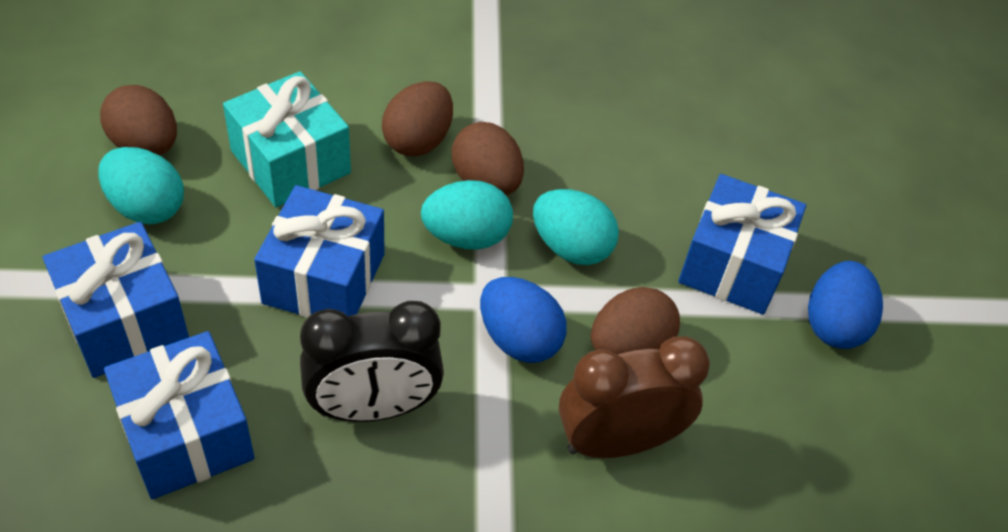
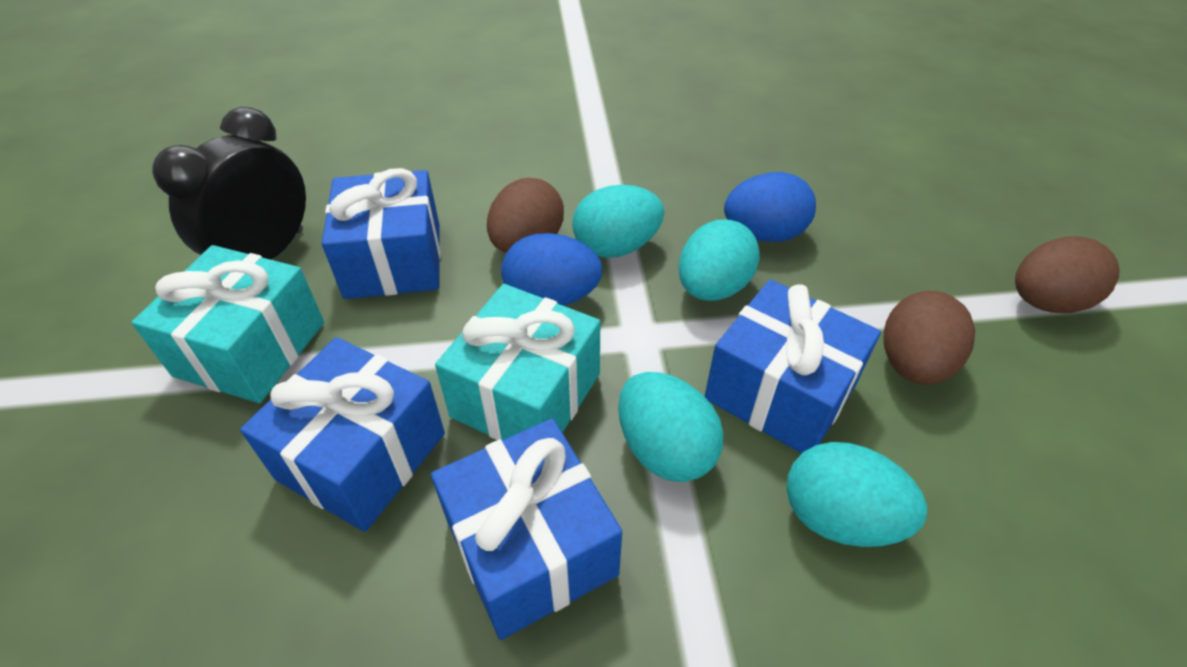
brown clock: [559,337,710,458] = 1 -> none = 0
brown egg: [100,85,177,155] [382,81,453,156] [452,122,524,195] [591,287,680,355] = 4 -> [487,178,564,253] [884,291,975,385] [1015,236,1120,313] = 3
turquoise egg: [98,147,184,224] [421,180,513,250] [533,189,619,265] = 3 -> [572,185,664,258] [618,372,724,482] [679,220,760,301] [787,442,927,547] = 4
turquoise gift: [223,71,351,207] = 1 -> [131,245,324,403] [435,284,600,440] = 2

